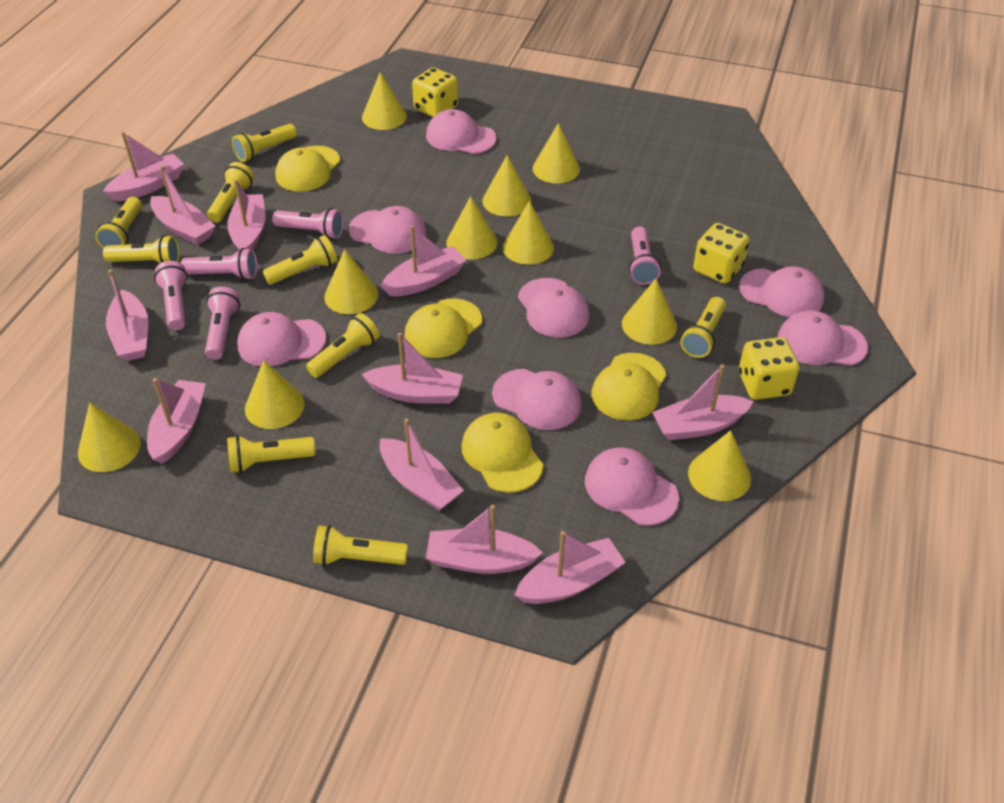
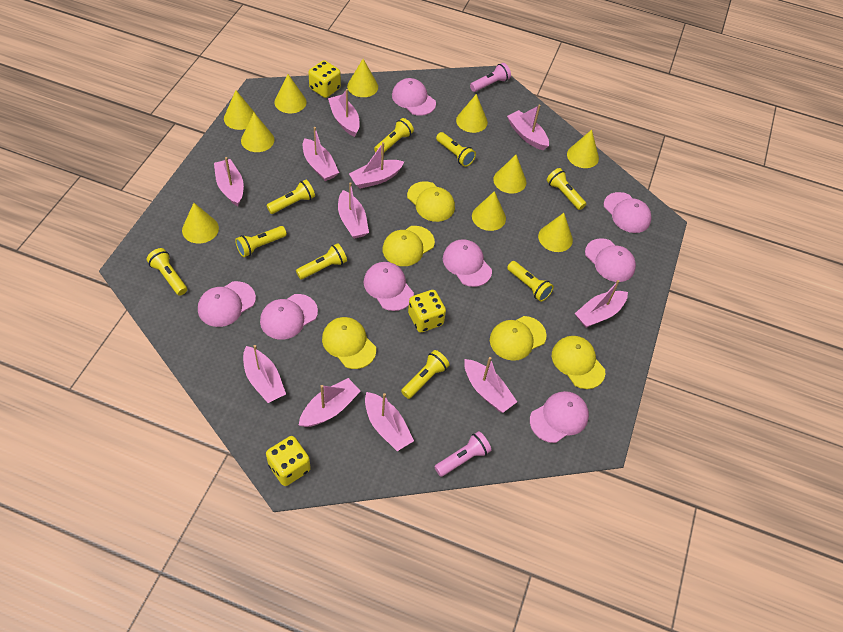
pink flashlight: [154,261,188,330] [181,248,257,280] [205,287,240,360] [272,208,344,239] [629,226,661,285] = 5 -> [435,431,491,477] [470,63,511,92] = 2
yellow cap: [275,146,340,192] [404,299,482,358] [461,413,543,493] [592,353,667,420] = 4 -> [322,317,376,369] [382,226,435,266] [407,181,455,222] [490,316,547,361] [552,336,605,389] = 5

